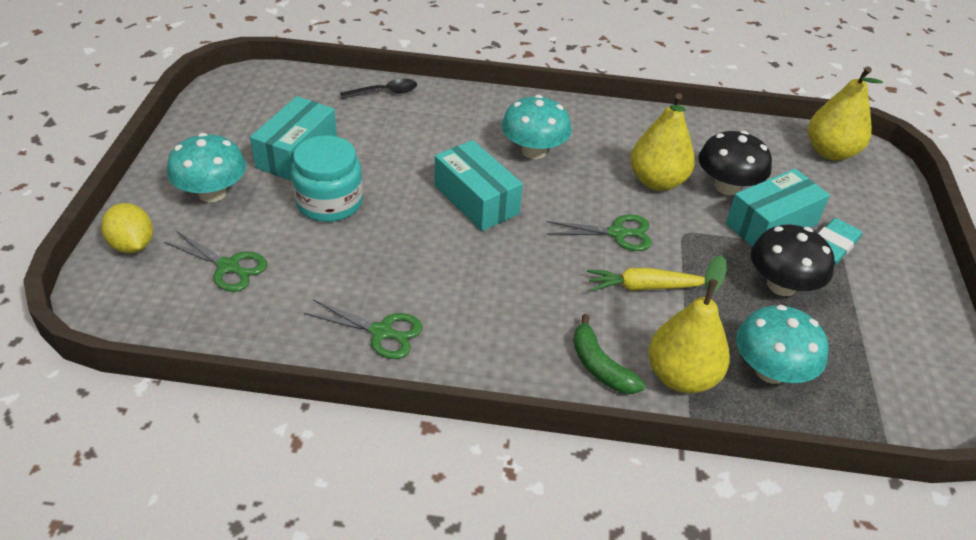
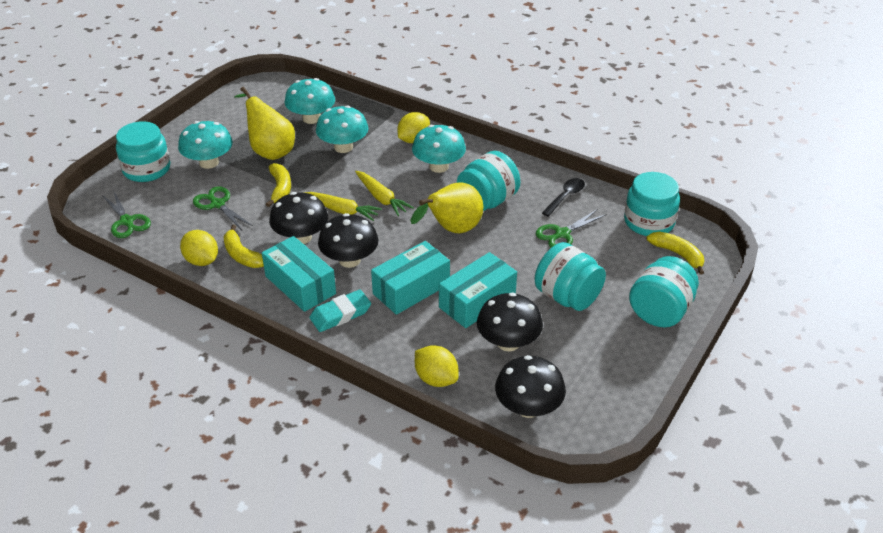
black mushroom: [698,131,772,195] [751,225,835,296] = 2 -> [269,192,328,244] [318,213,378,268] [477,293,543,351] [495,355,566,418] = 4
green banana: [573,314,645,394] = 1 -> none = 0
turquoise jar: [291,135,363,222] = 1 -> [116,121,170,182] [457,151,520,211] [535,242,606,311] [624,172,680,236] [629,256,699,328] = 5
turquoise mushroom: [167,133,246,202] [501,95,572,159] [736,305,829,384] = 3 -> [178,121,233,169] [285,78,335,124] [316,105,368,153] [412,125,466,173] = 4
yellow banana: none = 0 -> [223,225,264,268] [266,163,291,207] [647,232,704,275] = 3
yellow carrot: [587,268,705,291] = 1 -> [304,192,382,221] [355,171,414,216] = 2
yellow lemon: [101,203,153,253] = 1 -> [180,230,218,266] [397,112,430,143] [415,345,459,387] = 3
yellow pear: [630,93,695,191] [648,255,730,393] [808,66,883,161] = 3 -> [234,87,295,160] [410,182,483,233] = 2

